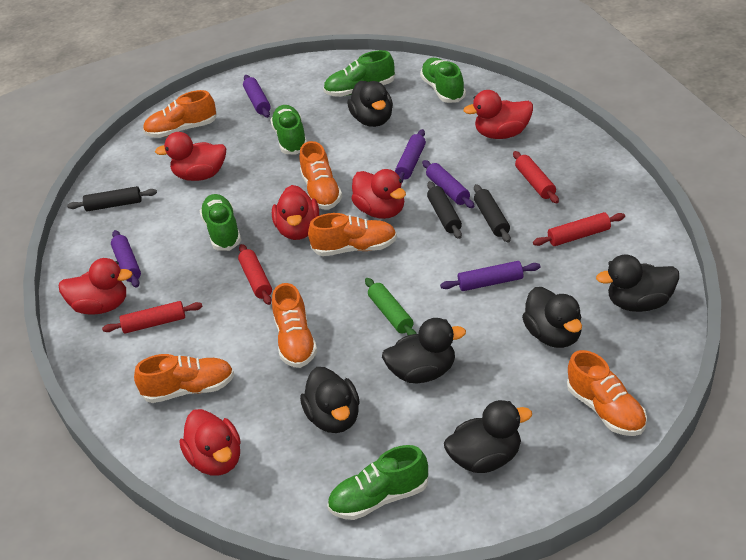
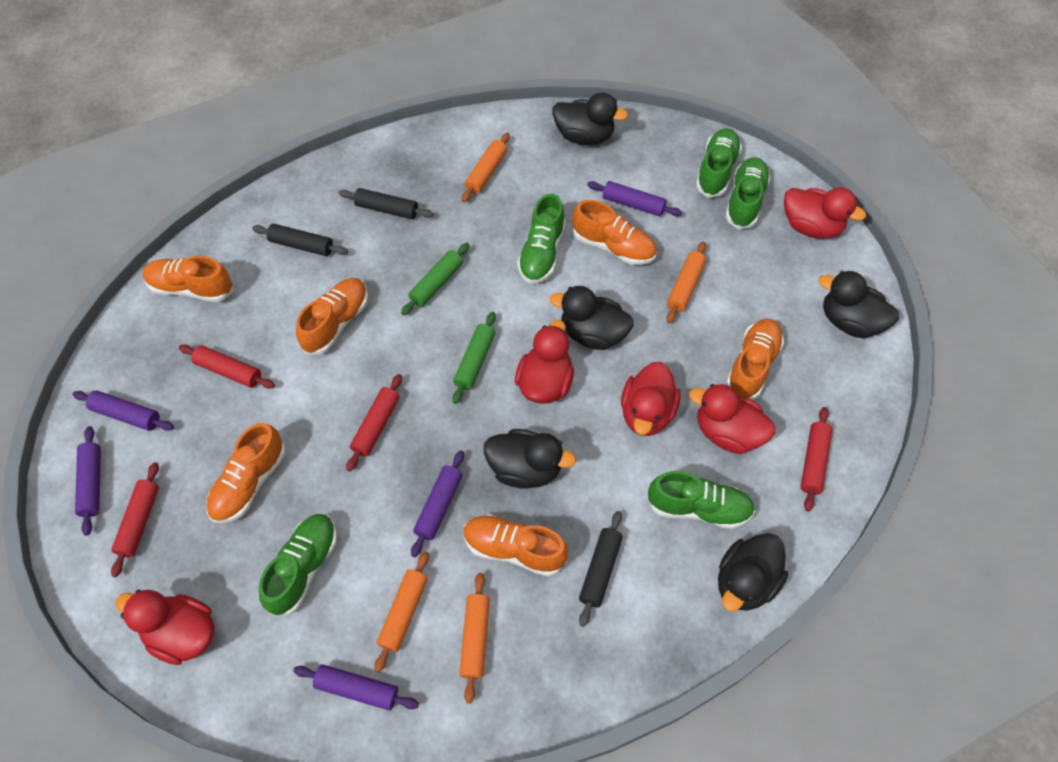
black duck: [300,367,360,433] [347,81,393,127] [382,318,466,383] [444,400,532,473] [522,287,582,348] [596,254,679,312] = 6 -> [484,429,576,489] [550,286,634,350] [553,92,628,145] [718,533,788,612] [819,271,899,339] = 5
green rolling pin: [365,278,417,335] = 1 -> [401,243,469,316] [452,312,496,404] = 2
orange rolling pin: none = 0 -> [375,551,429,673] [459,573,490,703] [462,133,510,202] [666,241,706,323] = 4
red duck: [59,258,133,315] [155,132,226,181] [180,409,241,475] [272,185,319,240] [351,169,406,219] [463,90,533,139] = 6 -> [115,590,214,665] [515,320,574,404] [621,362,681,436] [689,384,775,454] [784,187,866,239] = 5

